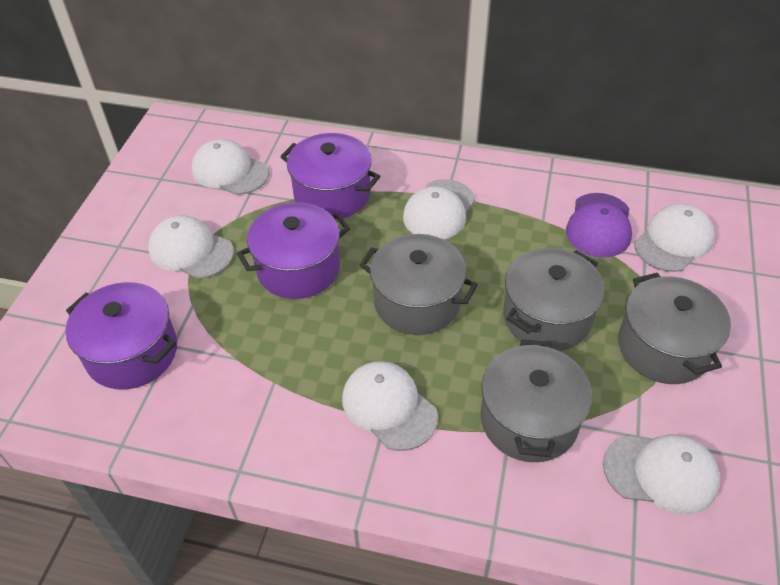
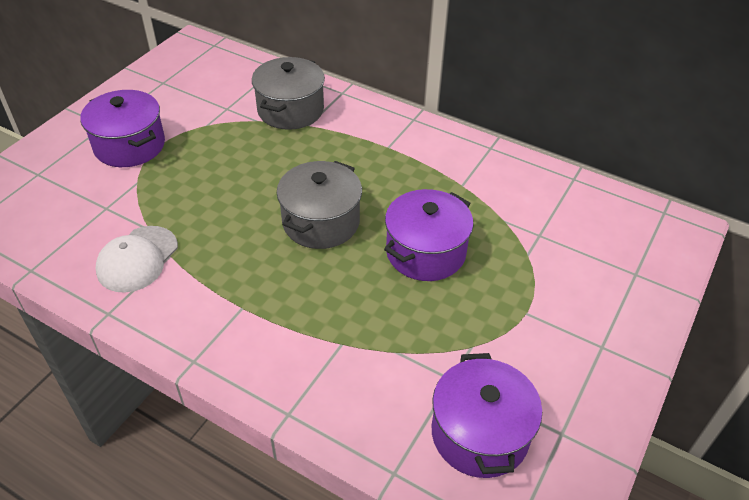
grey pot: [360,234,478,335] [481,339,592,462] [503,248,605,351] [618,273,731,384] = 4 -> [252,57,325,130] [277,161,362,249] = 2
purple cap: [566,193,632,258] = 1 -> none = 0
white cap: [148,215,234,279] [192,139,269,195] [342,361,438,451] [403,179,475,239] [603,434,720,515] [634,204,715,272] = 6 -> [96,226,178,293] = 1

